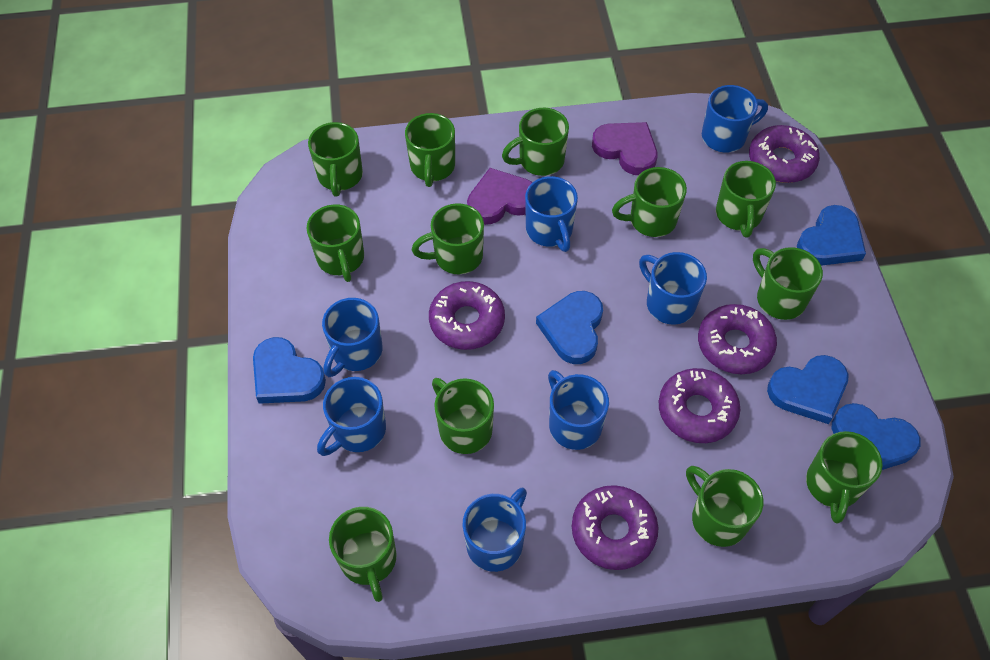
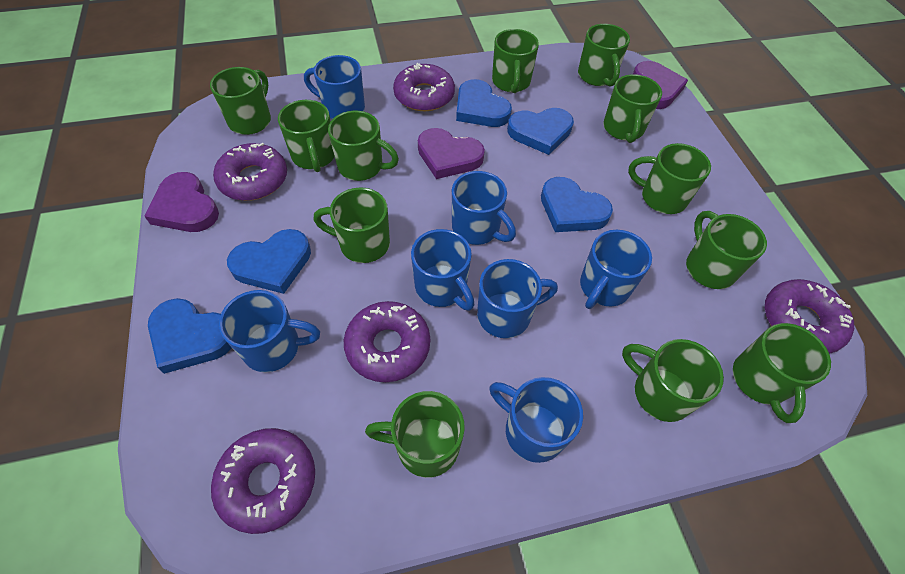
purple heart: [467,168,532,225] [592,122,657,175] = 2 -> [144,172,219,232] [418,128,485,179] [633,61,688,109] = 3

